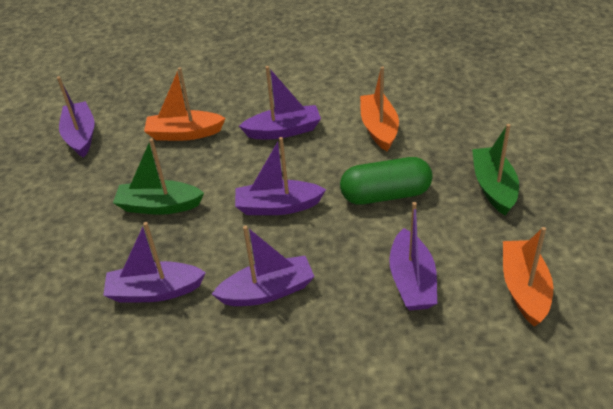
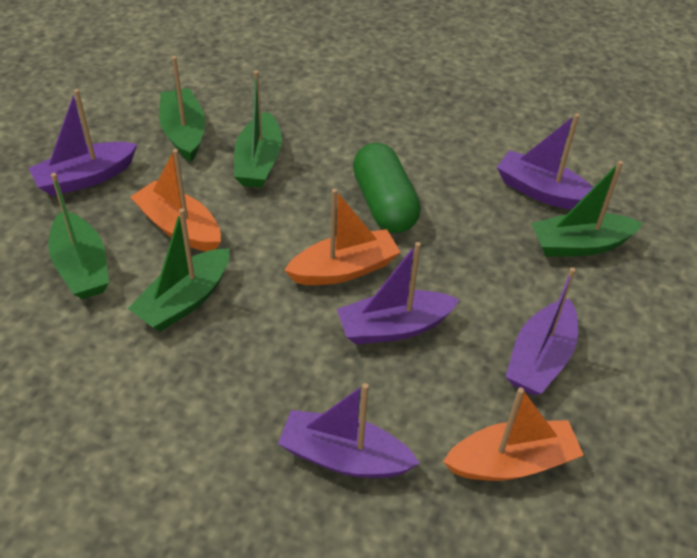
green boat: [113,138,204,215] [472,124,519,215] = 2 -> [48,173,109,299] [128,208,229,332] [159,56,206,162] [234,71,282,188] [531,161,643,257] = 5
purple boat: [57,76,95,158] [103,222,206,302] [212,225,315,306] [235,137,326,215] [239,66,321,139] [389,202,437,311] = 6 -> [28,89,137,196] [278,383,420,478] [337,242,459,344] [496,113,594,210] [505,267,578,396] = 5

